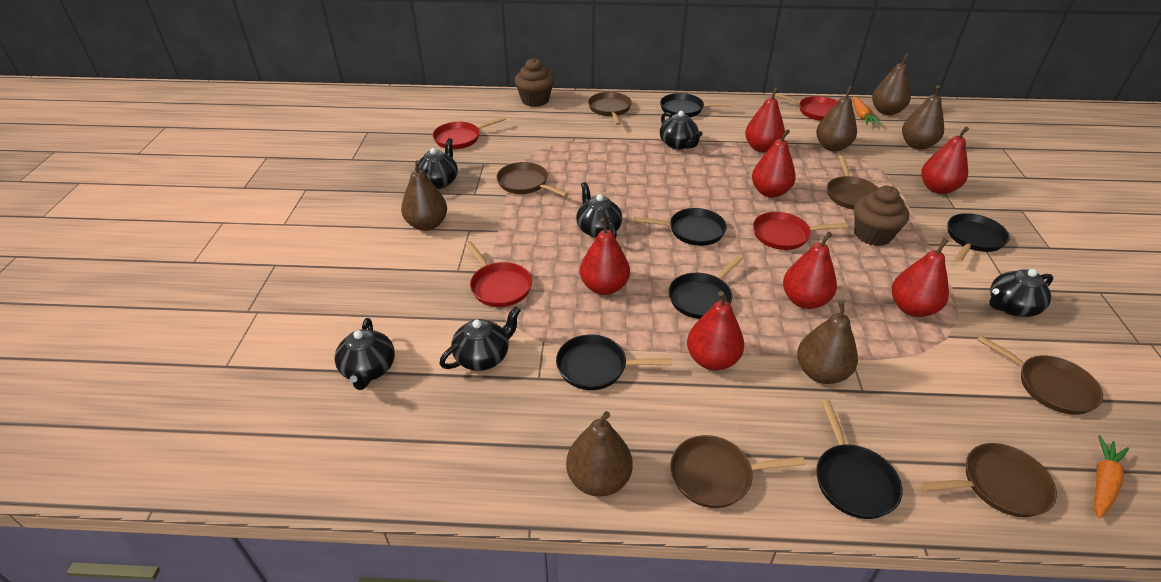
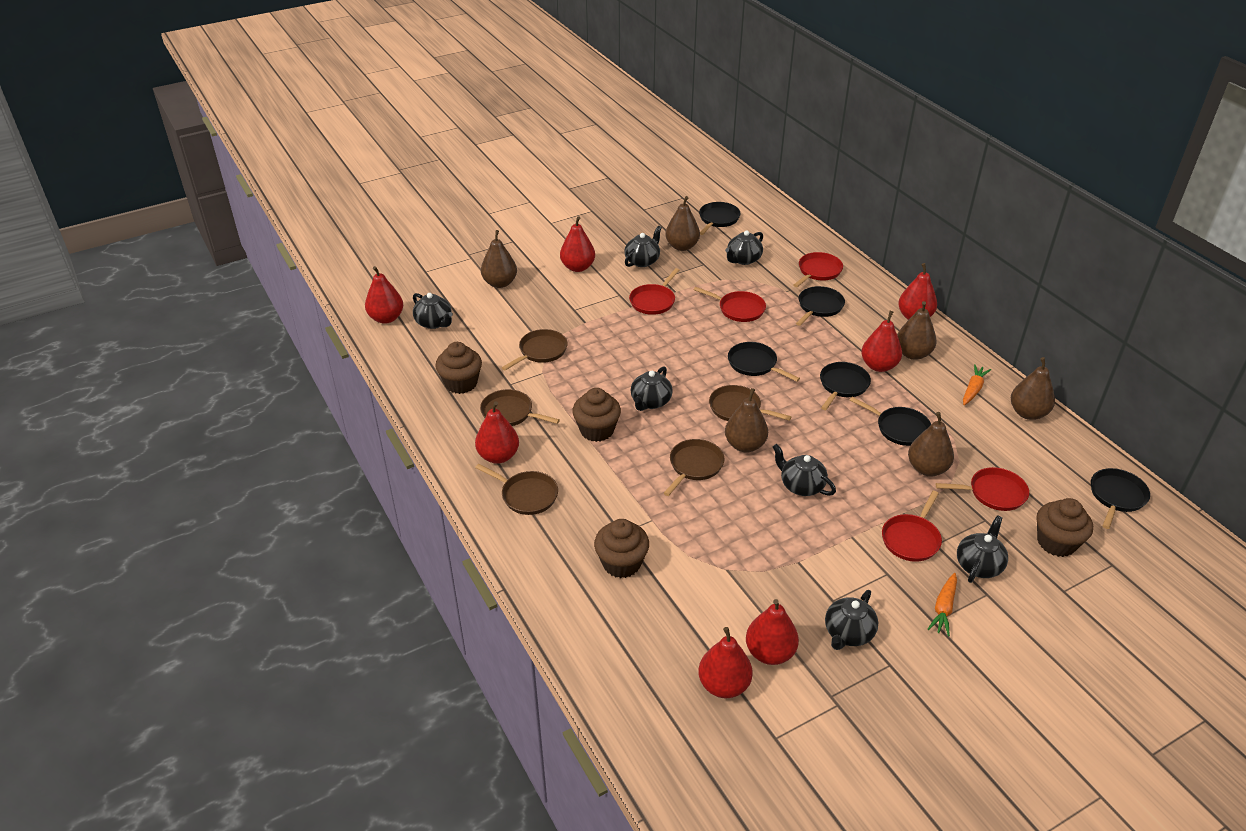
black teapot: [335,318,395,390] [415,138,458,189] [439,306,521,371] [576,182,622,239] [660,111,702,149] [989,269,1053,317] = 6 -> [413,293,453,329] [624,226,662,267] [630,366,673,411] [725,230,763,265] [773,444,836,496] [825,590,878,650] [957,515,1008,583] = 7
brown cupcake: [515,58,554,107] [854,186,909,246] = 2 -> [435,342,482,394] [572,388,621,442] [594,519,649,578] [1036,498,1093,557] = 4
brown pan: [497,162,568,197] [588,92,632,125] [670,435,805,508] [827,155,878,210] [921,443,1057,517] [977,335,1103,415] = 6 -> [475,464,558,515] [480,389,560,426] [502,329,568,370] [664,439,724,496] [709,385,792,421] = 5
red pan: [433,117,506,149] [465,241,532,307] [753,212,848,250] [772,93,838,121] = 4 -> [629,268,679,315] [694,287,766,322] [793,252,843,287] [882,491,942,562] [936,467,1029,511] = 5

